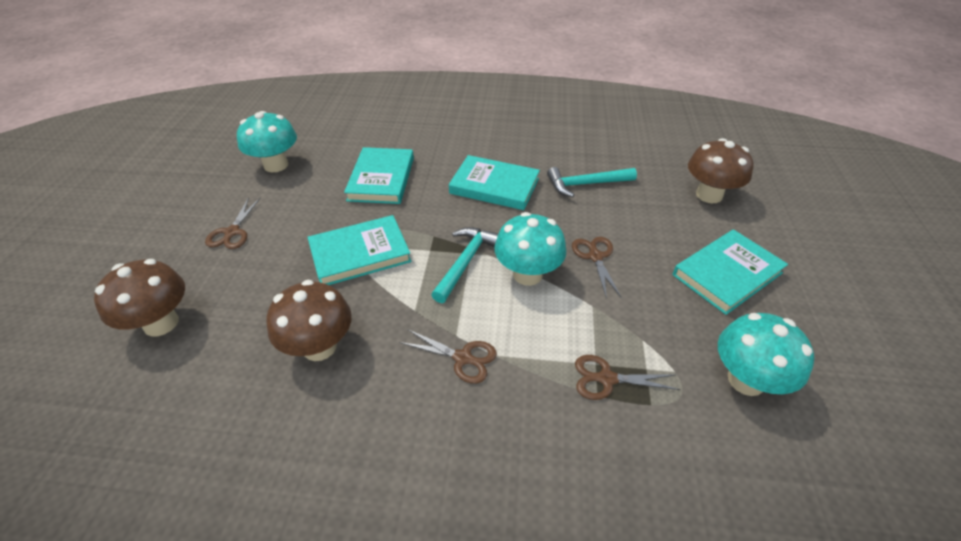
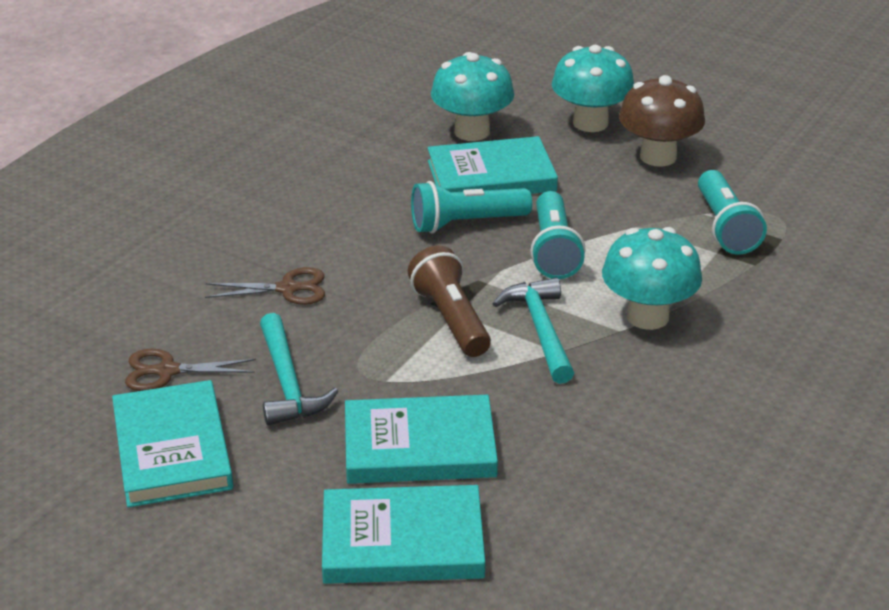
brown flashlight: none = 0 -> [408,245,491,357] = 1
brown mushroom: [94,259,185,337] [266,280,352,361] [688,138,754,203] = 3 -> [619,75,705,166] = 1
brown scissors: [205,197,261,249] [399,329,497,384] [572,237,621,299] [575,355,680,400] = 4 -> [125,349,256,391] [205,267,325,305] = 2
turquoise flashlight: none = 0 -> [411,181,532,234] [530,191,585,279] [698,170,767,255] = 3

